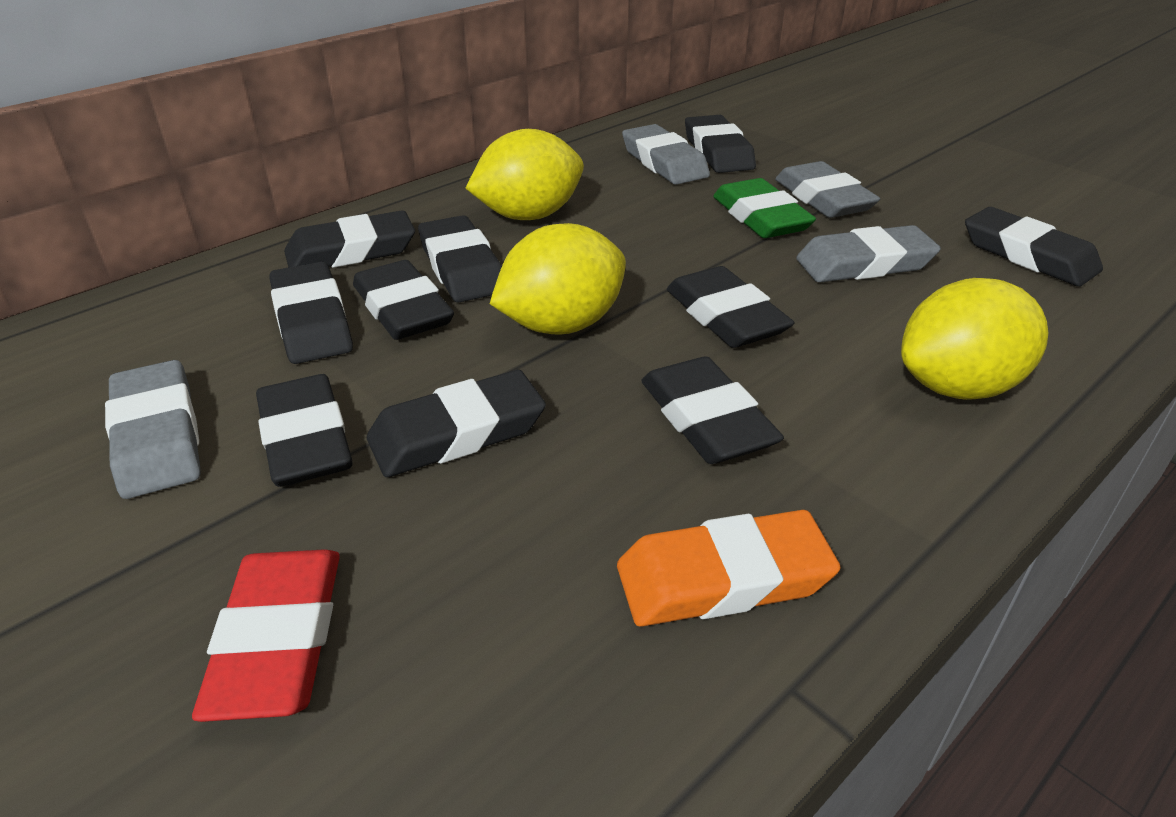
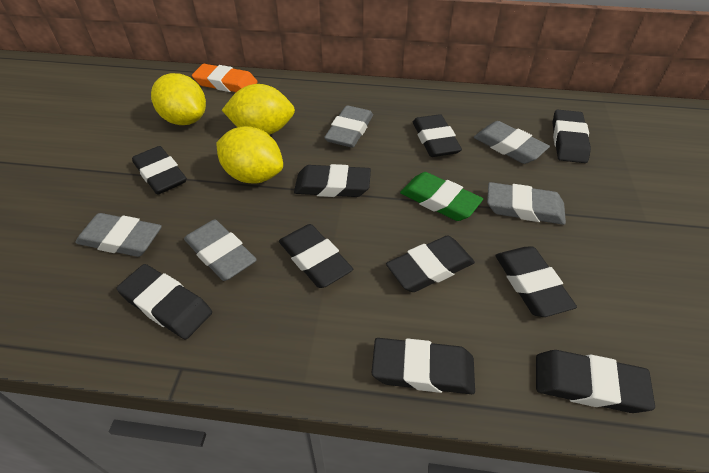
grey eraser: [105,360,201,499] [622,124,710,185] [775,161,880,218] [796,225,941,283] = 4 -> [76,213,162,257] [184,219,257,281] [324,105,373,148] [474,121,550,164] [487,182,566,225] = 5
red eraser: [192,549,340,722] = 1 -> none = 0

